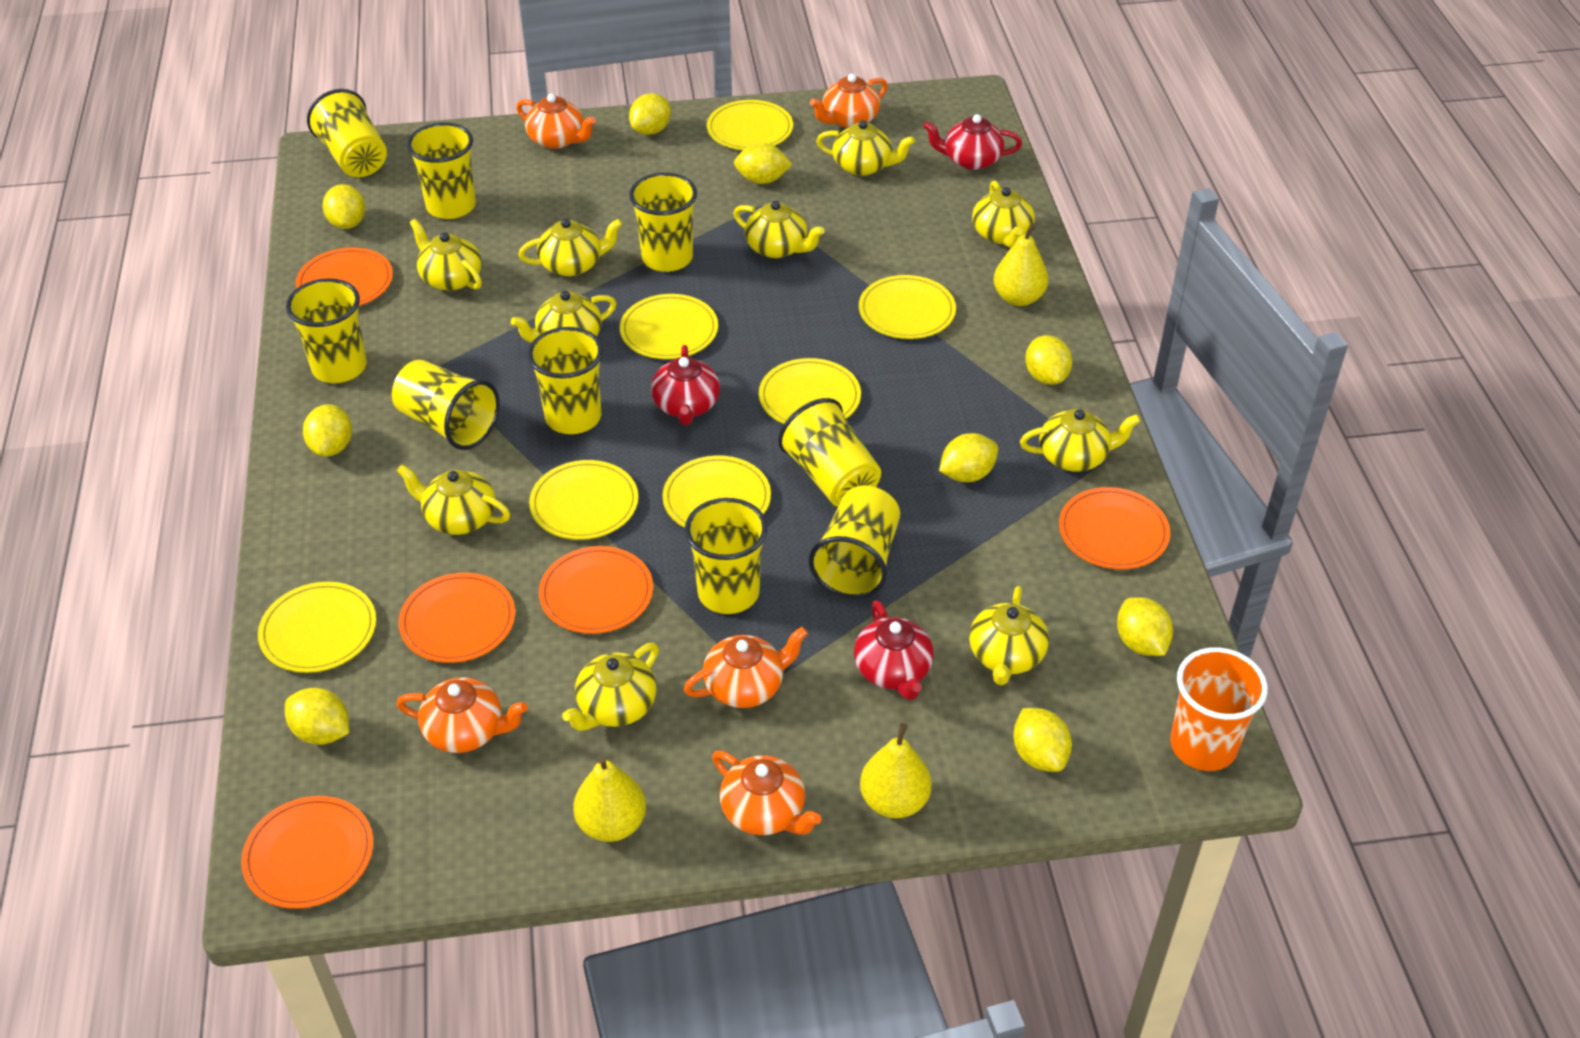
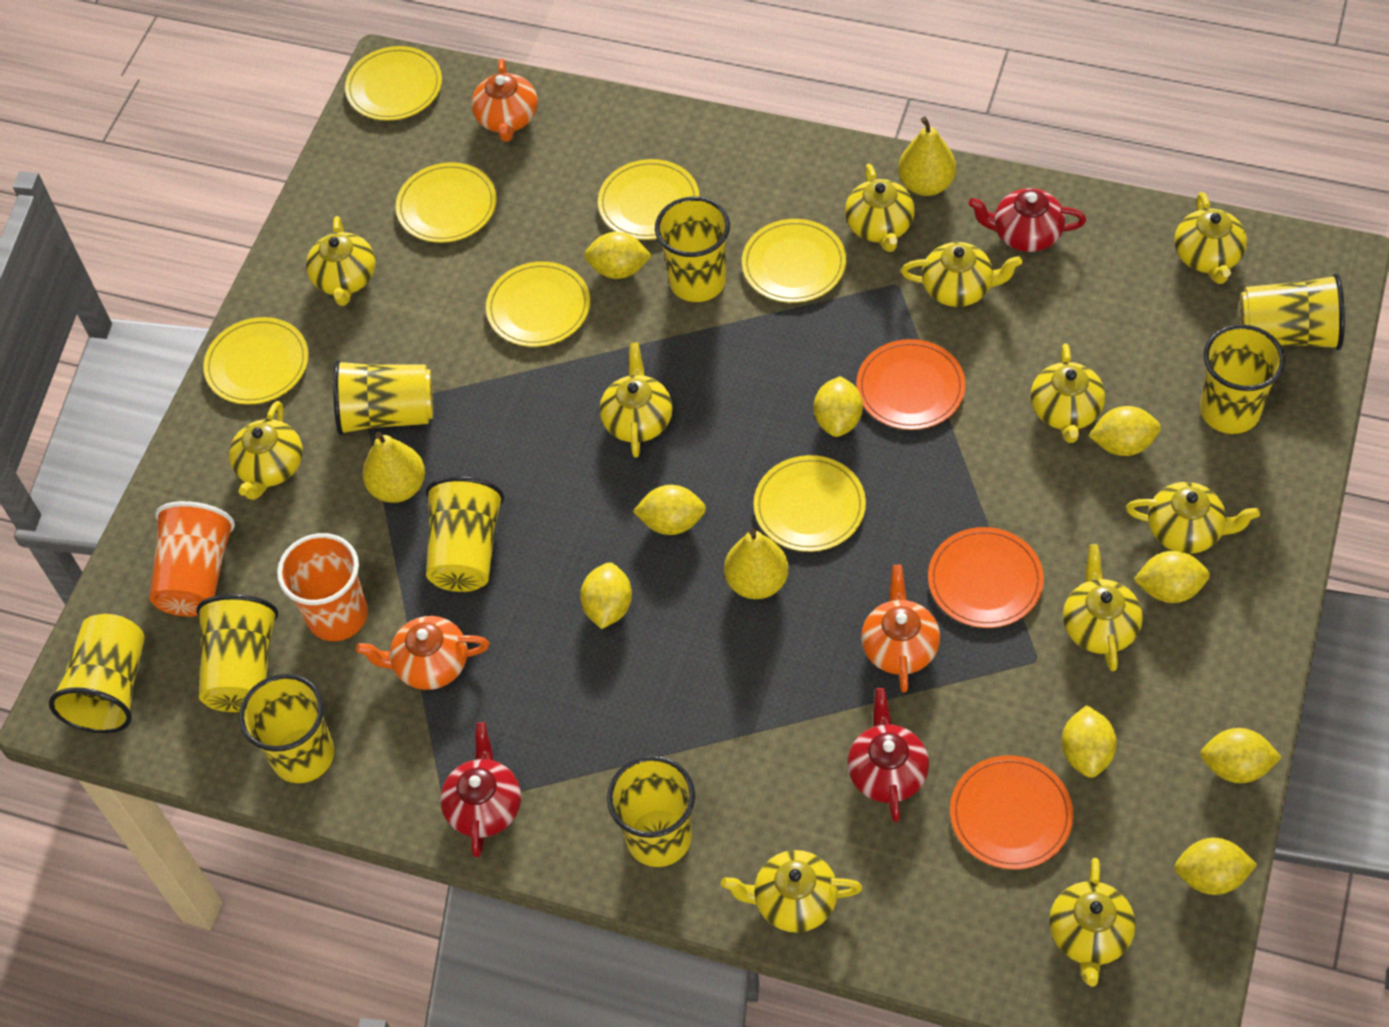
orange cup: [1170,647,1268,771] = 1 -> [149,501,235,617] [277,533,368,641] = 2
orange plate: [241,796,373,909] [296,248,393,306] [398,573,515,663] [539,546,653,634] [1059,487,1170,569] = 5 -> [856,339,966,430] [928,527,1044,628] [950,755,1073,869] = 3
orange teapot: [396,678,528,753] [516,94,596,149] [684,627,808,708] [712,751,821,835] [810,74,888,128] = 5 -> [356,616,489,690] [471,58,538,142] [861,565,940,693] = 3
yellow teapot: [397,464,510,535] [410,219,482,291] [511,291,617,343] [518,219,622,276] [562,643,659,731] [733,201,825,258] [816,120,915,176] [969,586,1049,685] [972,181,1035,248] [1020,409,1140,472] = 10 -> [229,401,303,500] [306,216,376,306] [599,342,673,458] [721,850,863,933] [845,164,915,252] [901,242,1022,307] [1030,344,1105,443] [1049,858,1136,987] [1063,544,1143,671] [1126,482,1260,554] [1174,192,1247,284] = 11

